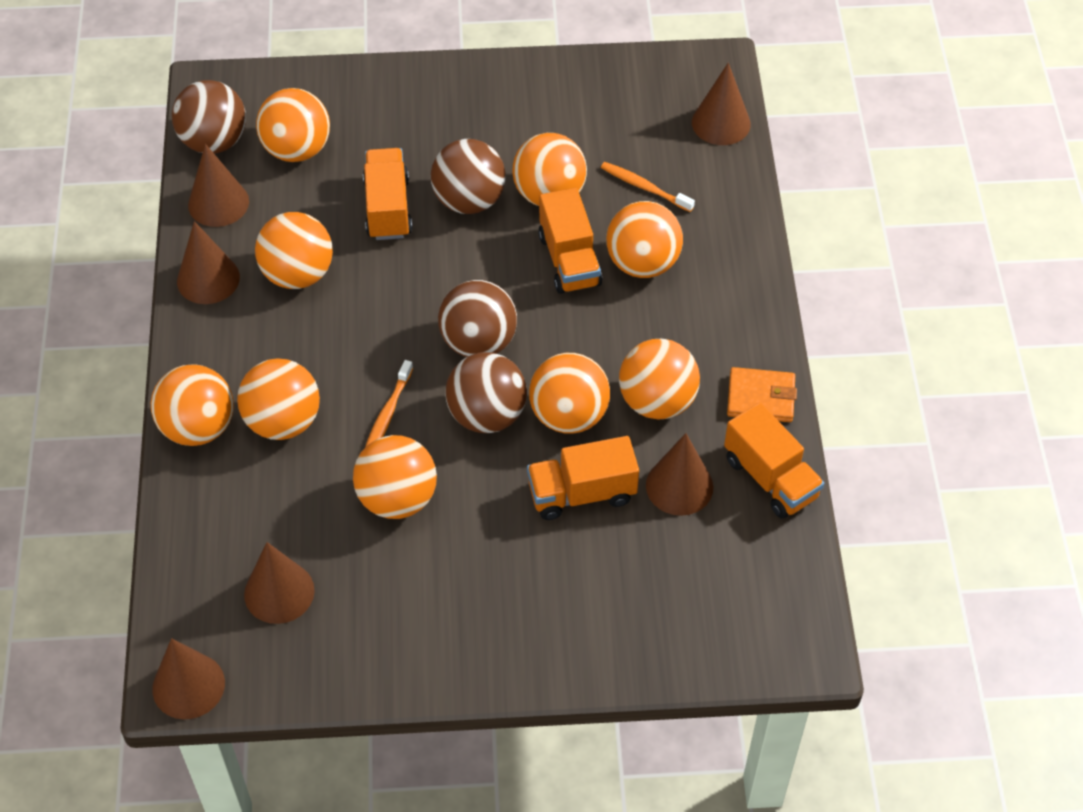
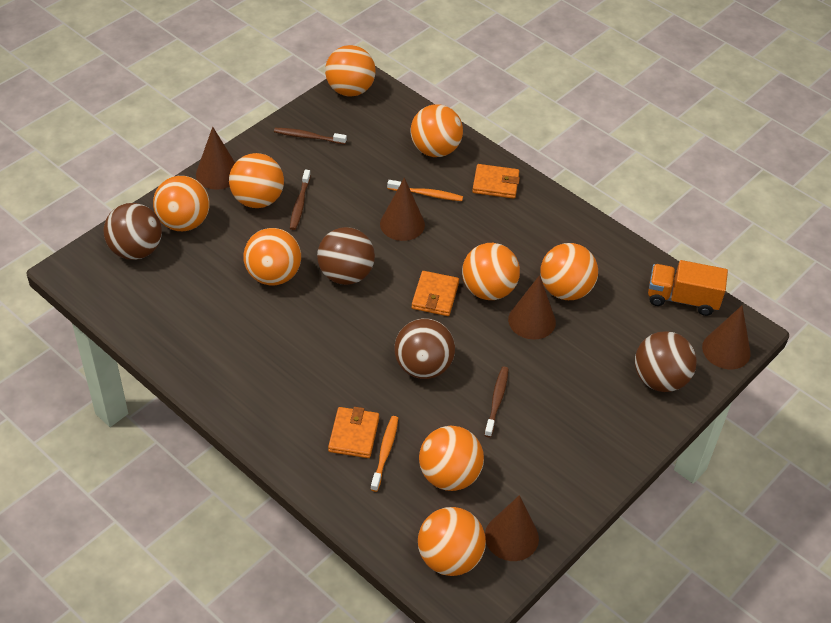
brown cone: [152,638,225,719] [177,221,240,304] [188,144,249,227] [244,542,314,624] [646,433,713,516] [692,63,751,145] = 6 -> [196,127,235,190] [380,178,425,241] [485,495,539,561] [508,275,556,340] [702,306,751,369] = 5
brown toothbrush: none = 0 -> [274,128,347,144] [290,169,311,230] [484,367,509,437] = 3
orange truck: [363,148,412,240] [527,436,639,520] [538,188,602,294] [724,402,824,519] = 4 -> [648,260,728,316] = 1
orange wallet: [727,367,797,422] = 1 -> [328,407,379,458] [412,271,459,316] [472,164,520,199] = 3

